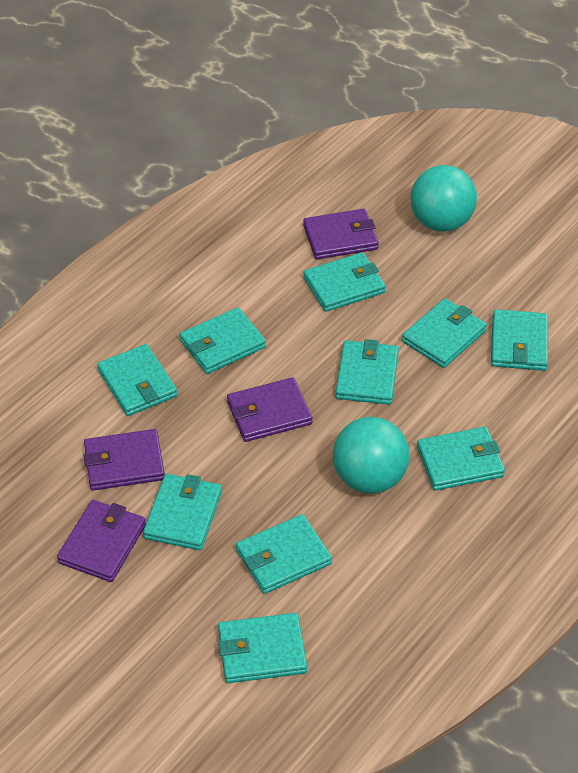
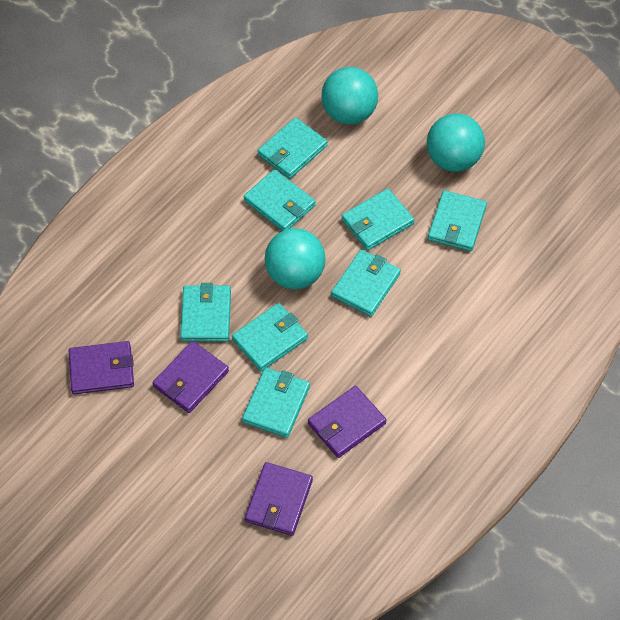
turquoise ball: [333,417,410,494] [411,165,477,232] = 2 -> [265,228,325,289] [321,67,378,124] [427,114,485,172] = 3
turquoise wallet: [97,344,177,416] [143,474,222,550] [180,307,266,374] [218,613,307,683] [236,514,332,594] [303,252,386,312] [335,339,399,405] [402,298,487,368] [417,427,505,491] [491,309,548,371] = 10 -> [180,283,231,342] [232,303,308,371] [242,367,310,438] [244,169,316,231] [258,117,328,179] [331,249,401,317] [342,189,414,250] [428,190,487,252] = 8

